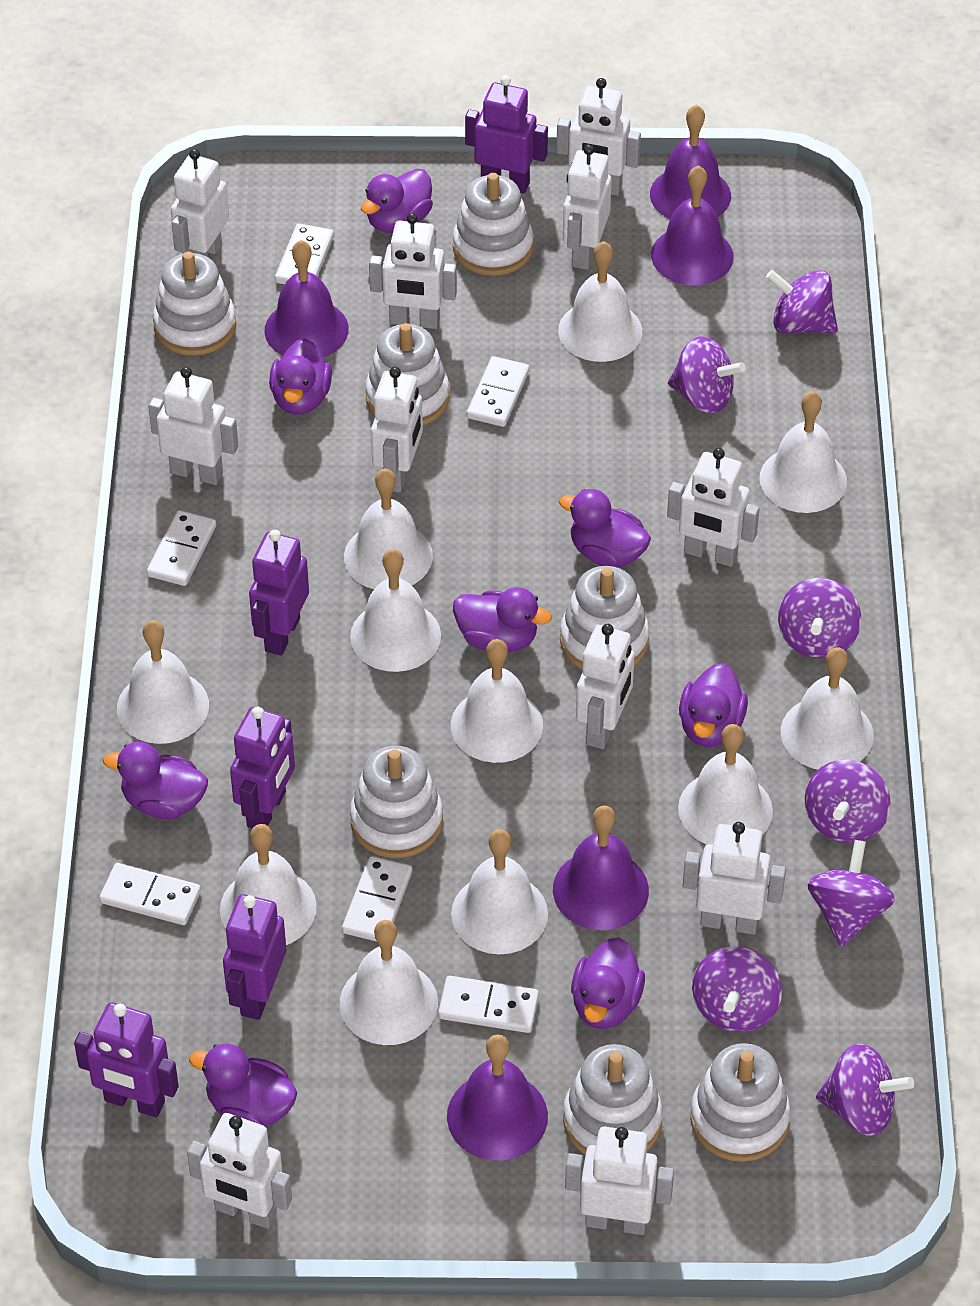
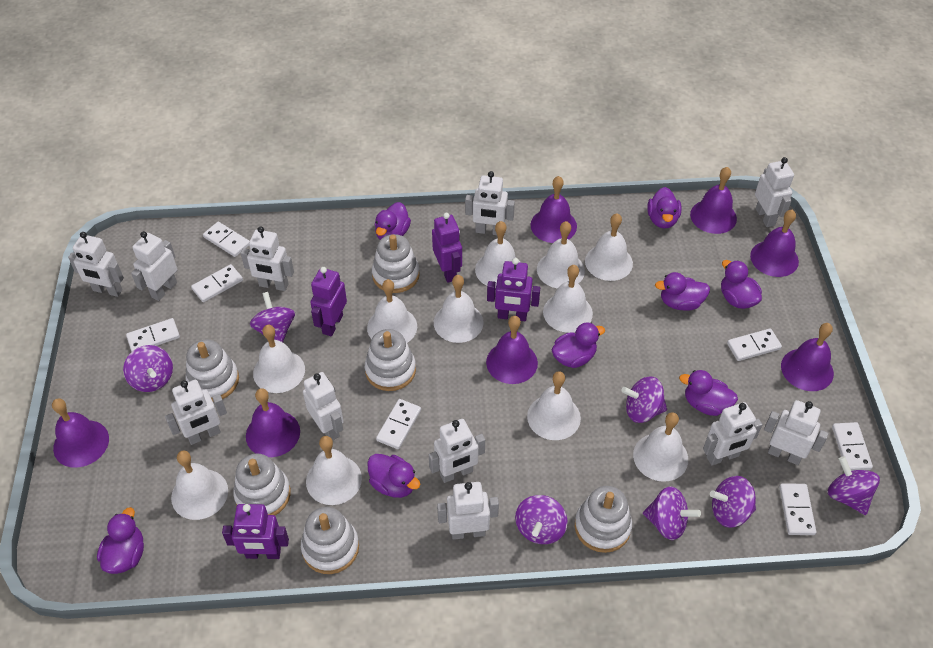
purple bell: [264,240,349,357] [447,1035,548,1161] [553,806,649,930] [650,104,731,219] [651,165,734,285] = 5 -> [52,398,109,468] [246,388,300,457] [486,316,538,384] [531,176,577,243] [690,167,737,234] [750,210,799,277] [781,323,834,391] = 7
purple robot: [74,1002,179,1117] [223,894,286,1020] [230,707,295,829] [249,530,309,656] [465,75,548,194] = 5 -> [222,504,289,559] [310,267,347,336] [432,213,462,283] [487,258,540,321] = 4
white domino: [99,863,201,925] [147,510,216,586] [275,223,334,284] [342,856,412,942] [438,976,539,1033] [467,356,529,427] = 6 -> [126,318,180,352] [191,264,243,302] [203,222,249,257] [376,399,421,449] [727,328,782,361] [779,483,816,535] [832,422,873,471] = 7
white stacking toy: [153,252,236,356] [350,746,443,858] [365,323,449,425] [453,173,534,276] [560,566,649,669] [563,1044,663,1155] [690,1043,791,1162] = 7 -> [186,340,239,402] [233,454,291,515] [301,507,359,574] [365,329,416,391] [372,234,420,293] [575,486,632,553] = 6

